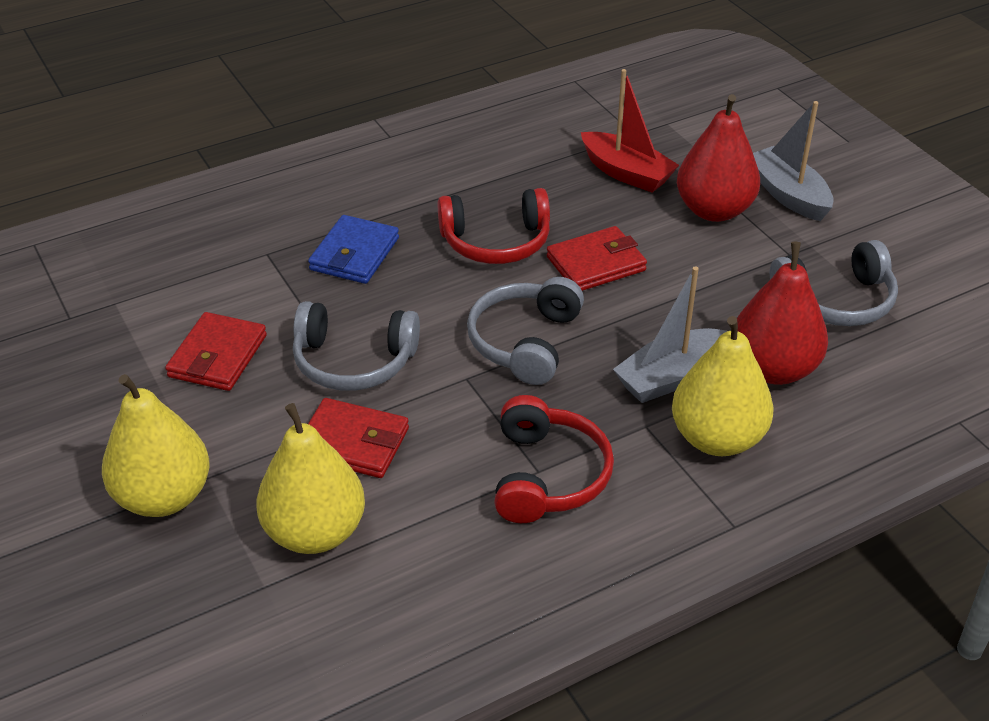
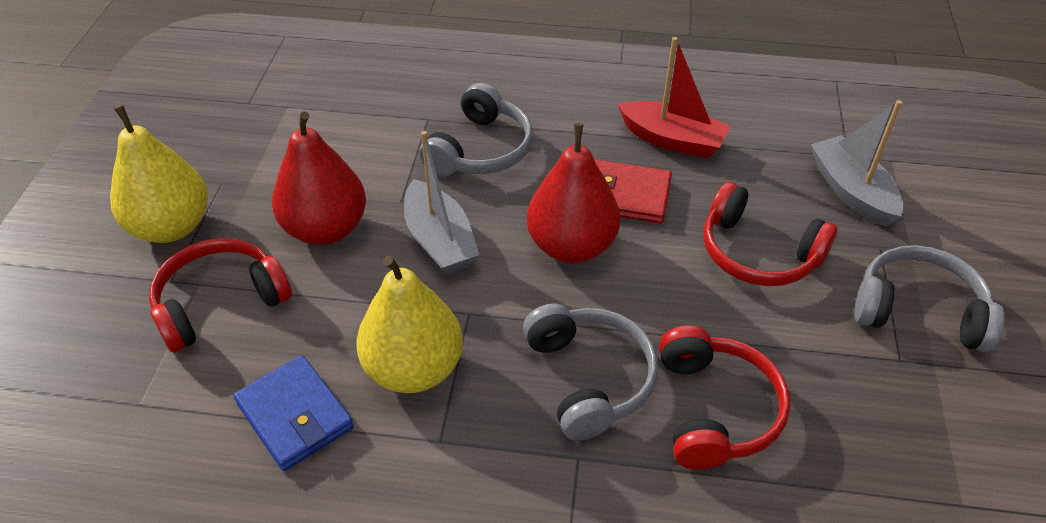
red headphones: [438,188,550,264] [494,395,614,523] = 2 -> [149,238,292,352] [659,325,791,470] [703,182,838,286] = 3
red wallet: [165,312,267,391] [308,398,409,478] [547,226,647,291] = 3 -> [594,159,672,223] = 1
yellow pear: [102,374,210,517] [256,403,365,554] [672,316,774,456] = 3 -> [110,105,208,243] [356,256,463,393] = 2

